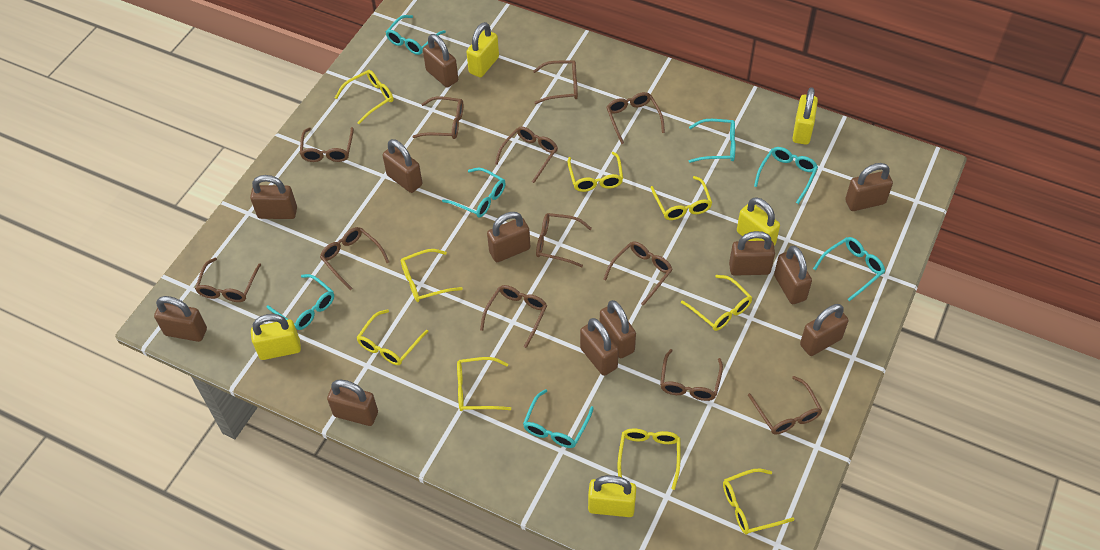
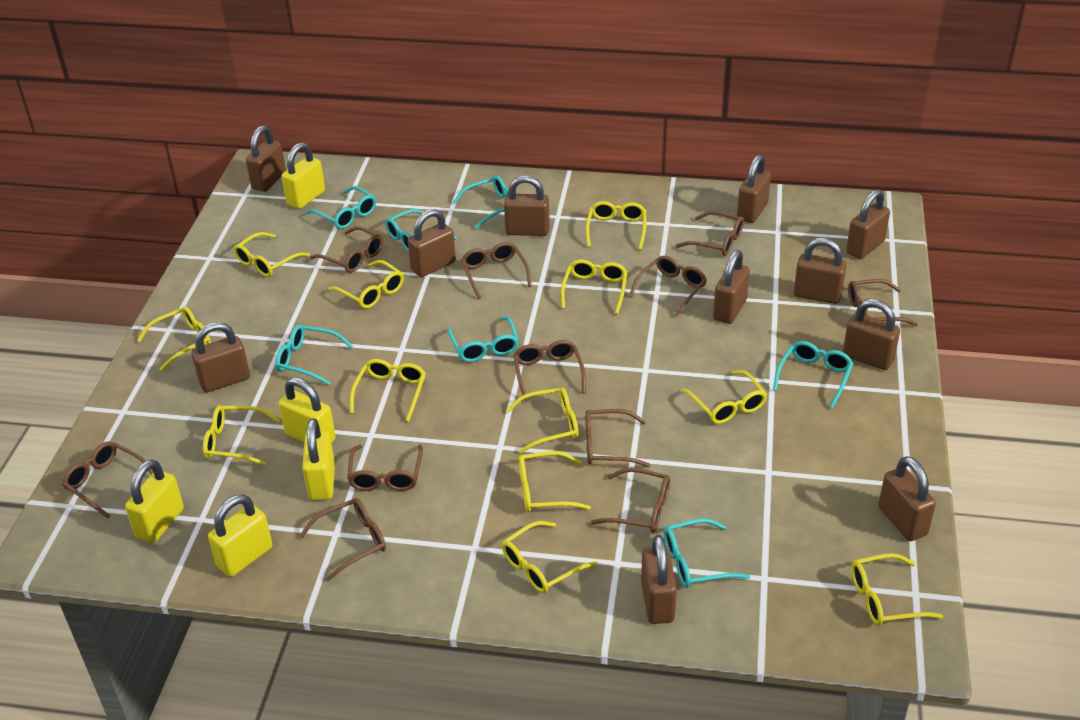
brown glasses: [195,257,261,302] [300,127,354,162] [320,227,389,290] [412,97,463,139] [480,285,547,348] [495,127,558,183] [533,61,578,104] [536,213,592,267] [603,242,673,306] [606,92,665,144] [660,349,723,401] [748,376,822,434] = 12 -> [62,441,153,519] [299,498,386,582] [310,226,383,273] [347,445,423,491] [461,242,532,299] [513,340,586,402] [585,409,651,468] [591,468,670,533] [629,256,707,317] [676,211,744,256] [848,279,918,326] = 11
brown padlock: [154,296,207,342] [250,175,297,219] [327,380,378,426] [382,139,422,193] [423,34,458,88] [487,212,530,262] [580,318,619,376] [600,300,636,358] [729,231,775,276] [774,246,812,304] [800,304,848,356] [845,163,893,211] = 12 -> [191,322,250,393] [246,126,286,192] [408,209,456,277] [504,176,550,236] [641,535,677,624] [713,250,750,324] [737,154,771,223] [794,238,847,304] [843,299,900,370] [846,189,890,259] [878,456,936,541] = 11
yellow glasses: [335,70,393,124] [356,309,429,365] [401,249,463,302] [457,357,511,411] [568,152,623,192] [618,428,681,490] [650,176,712,220] [681,275,752,331] [723,469,794,534] = 9 -> [137,306,211,371] [203,405,280,466] [234,232,310,277] [328,260,404,309] [350,359,426,422] [502,521,597,593] [506,387,579,453] [519,451,591,512] [561,259,627,314] [586,201,646,250] [681,370,767,424] [851,553,943,626] = 12

